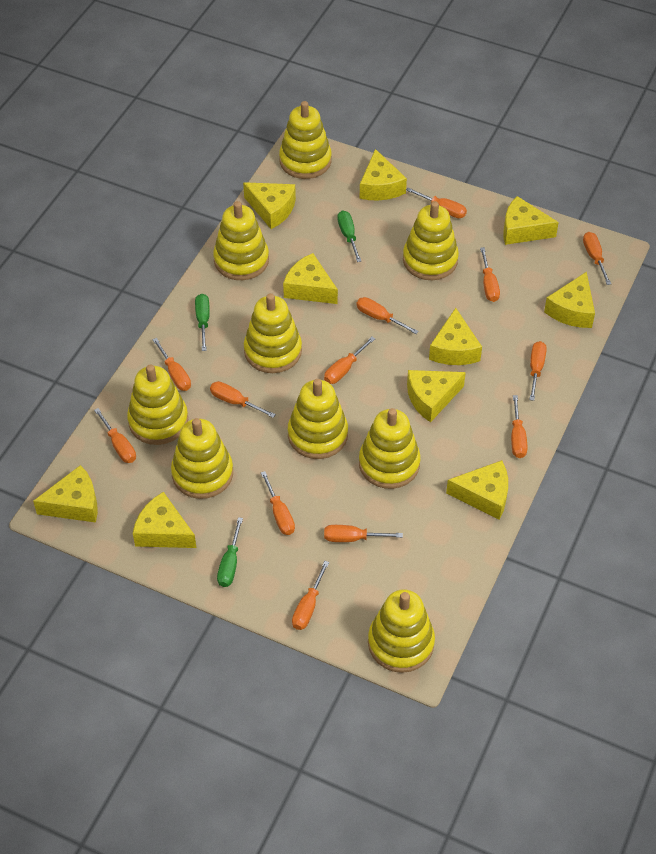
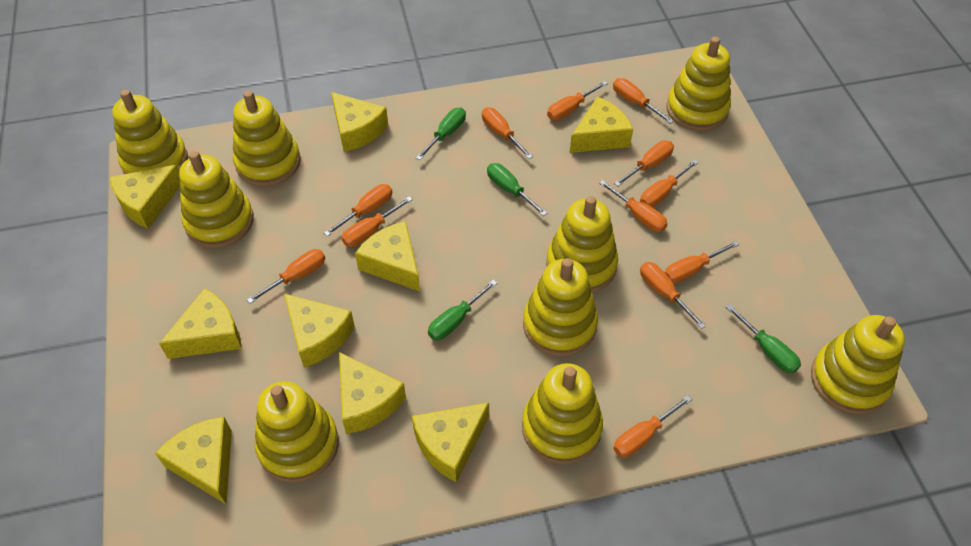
green screwdriver: [195,294,210,351] [217,517,243,587] [337,210,361,262] = 3 -> [416,108,466,160] [428,280,497,341] [487,163,547,216] [726,304,801,374] = 4
orange screwdriver: [94,408,136,463] [152,338,191,391] [210,381,276,418] [261,471,295,535] [292,561,329,630] [324,337,375,384] [324,525,403,542] [357,297,419,334] [406,188,467,218] [480,247,500,302] [511,395,528,458] [529,341,547,401] [583,232,611,285] = 13 -> [247,249,325,304] [324,184,392,237] [342,196,413,247] [482,107,533,159] [547,81,608,121] [599,180,668,232] [613,78,674,124] [613,395,692,458] [614,140,674,186] [640,159,699,207] [640,262,706,329] [665,241,739,283] = 12
yellow cheese: [33,465,98,523] [133,492,196,548] [243,182,296,229] [283,253,338,304] [360,149,407,200] [407,370,466,423] [429,308,482,365] [446,460,508,520] [503,196,559,245] [544,272,595,328] = 10 -> [110,165,180,228] [155,417,232,504] [159,288,242,359] [284,294,355,368] [331,92,388,152] [339,352,406,434] [355,221,420,291] [412,402,489,482] [570,96,633,153] = 9

